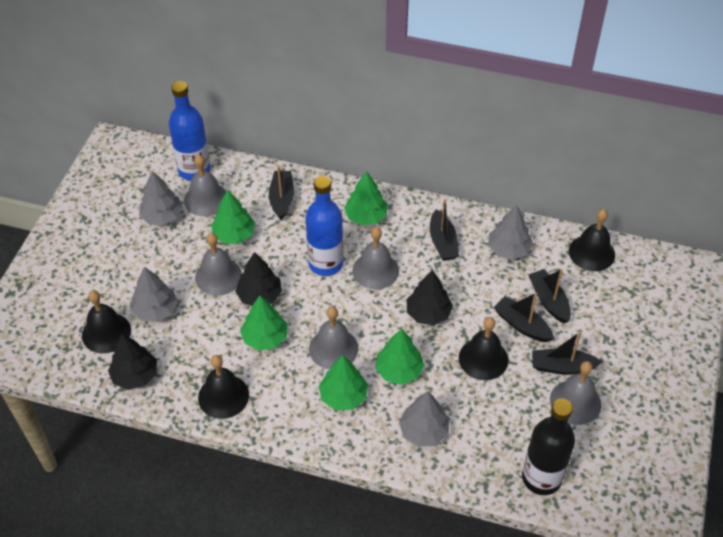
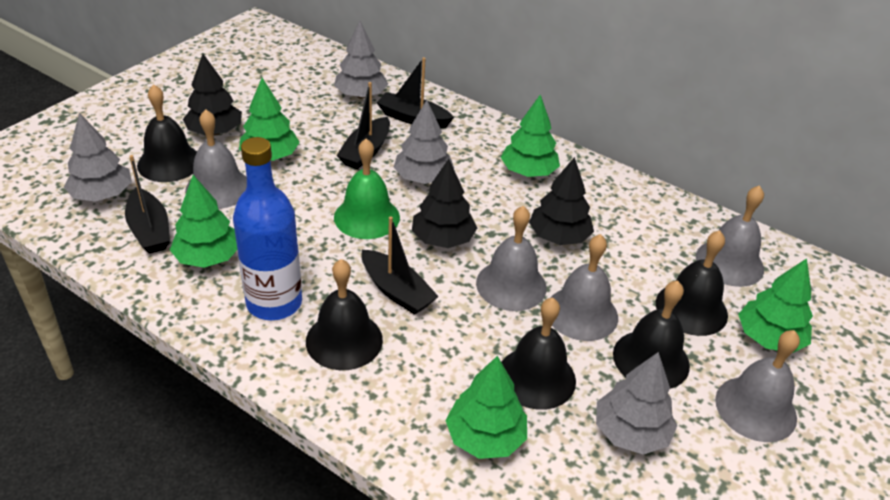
black bell: [82,290,131,353] [198,355,249,419] [459,317,508,380] [569,209,615,271] = 4 -> [137,84,197,182] [306,259,383,370] [501,297,576,410] [613,280,690,389] [656,230,728,336] = 5
black boat: [269,165,294,220] [430,199,459,261] [494,293,554,342] [528,269,571,323] [532,332,602,375] = 5 -> [125,155,170,254] [336,82,390,169] [361,216,439,315] [377,57,454,128] = 4
black bottle: [522,399,575,495] = 1 -> none = 0
blue bottle: [169,81,211,181] [305,176,343,276] = 2 -> [233,137,302,320] = 1
green bell: none = 0 -> [334,139,400,239] = 1

